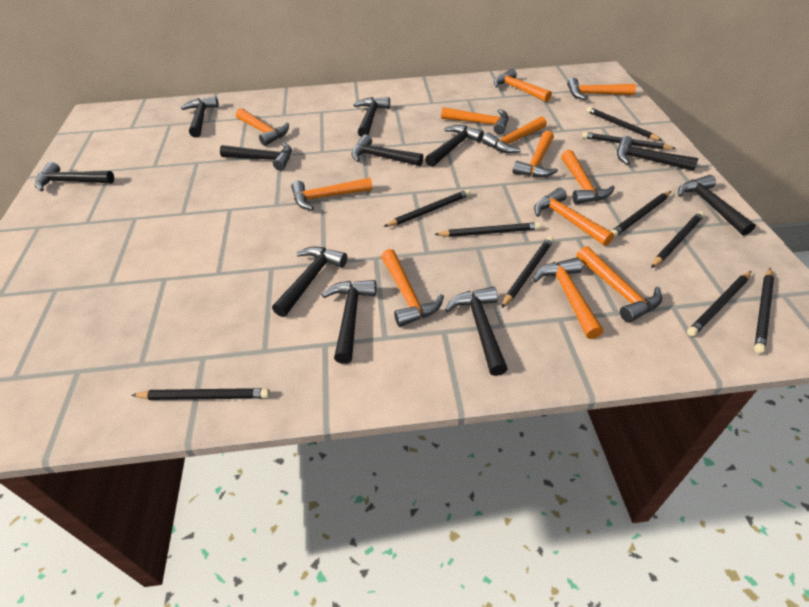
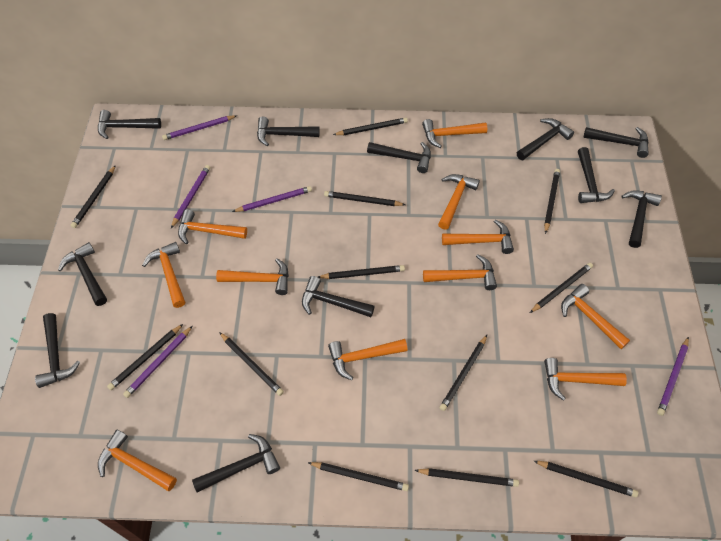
black pencil: [132,388,270,400] [383,189,471,227] [434,222,541,237] [502,237,554,308] [582,132,676,150] [586,107,663,141] [610,191,671,237] [651,211,704,268] [687,271,751,336] [754,268,774,354] = 10 -> [71,165,116,228] [107,324,183,390] [219,332,284,396] [308,462,409,491] [318,265,405,279] [324,191,405,206] [333,118,408,135] [415,468,519,487] [439,335,487,411] [530,263,593,313] [534,461,638,498] [544,169,560,234] = 12
orange hammer: [236,108,289,146] [291,177,373,211] [381,249,444,327] [441,107,509,134] [482,116,547,153] [494,69,552,102] [512,131,558,177] [533,257,604,339] [534,188,614,246] [561,150,615,204] [567,78,636,100] [577,246,662,323] = 12 -> [98,430,177,491] [142,242,185,308] [178,209,247,244] [216,258,289,295] [328,339,408,380] [422,119,487,148] [423,254,497,290] [438,174,480,230] [442,220,514,254] [544,358,627,401] [561,284,630,349] = 11
purple pencil: none = 0 -> [123,326,192,398] [162,115,237,140] [171,165,210,228] [232,186,312,212] [657,337,689,416] = 5

